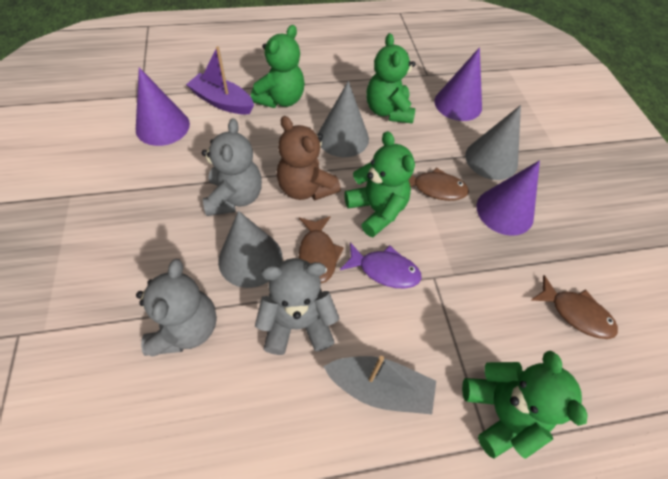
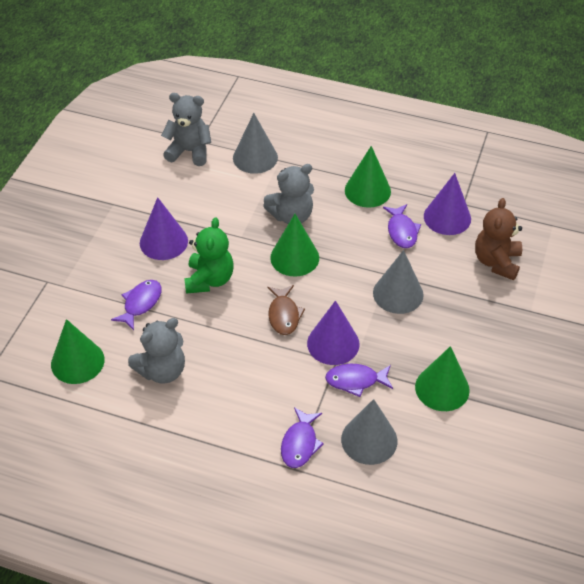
brown fish: [299,216,344,283] [409,167,469,201] [531,275,618,339] = 3 -> [267,285,305,335] = 1
green cone: none = 0 -> [51,319,105,384] [270,214,319,277] [345,146,391,208] [415,346,470,411] = 4
green teddy bear: [251,25,305,108] [344,131,415,237] [366,33,415,124] [462,351,587,459] = 4 -> [184,217,234,294] = 1
grey boat: [323,356,436,414] = 1 -> none = 0
purple boat: [186,46,254,114] = 1 -> none = 0
purple fish: [340,242,421,288] = 1 -> [111,280,162,330] [281,407,324,468] [325,364,393,397] [383,204,421,248] = 4

